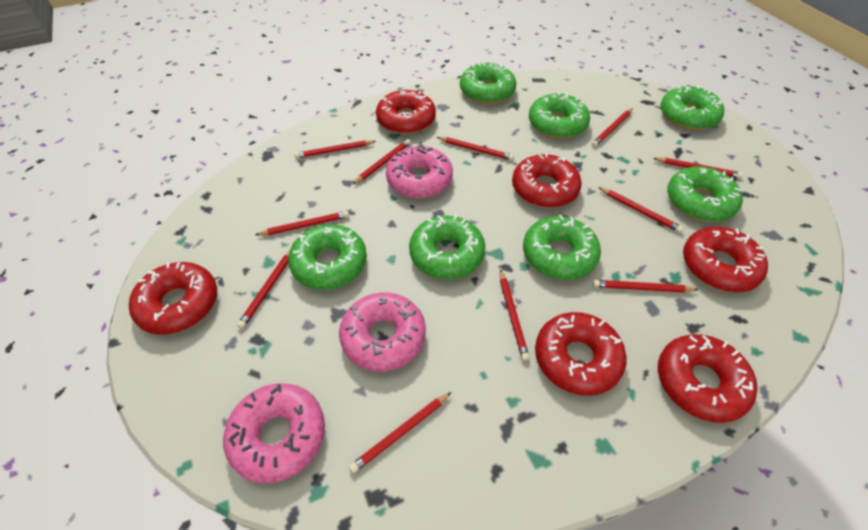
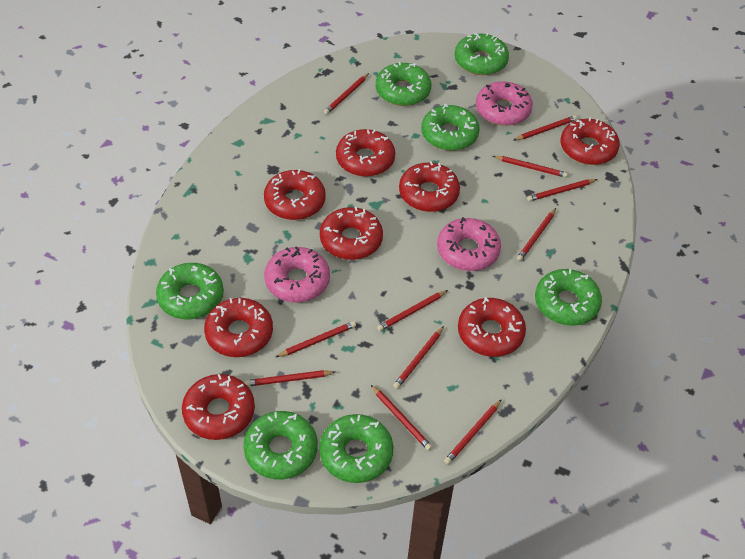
red donut: [129,262,217,335] [376,90,436,134] [512,153,582,208] [535,312,627,396] [658,334,758,423] [683,227,768,292] = 6 -> [182,374,255,440] [204,298,273,357] [264,169,326,220] [320,206,383,260] [336,129,395,177] [399,161,460,212] [458,297,526,357] [560,117,620,165] = 8

